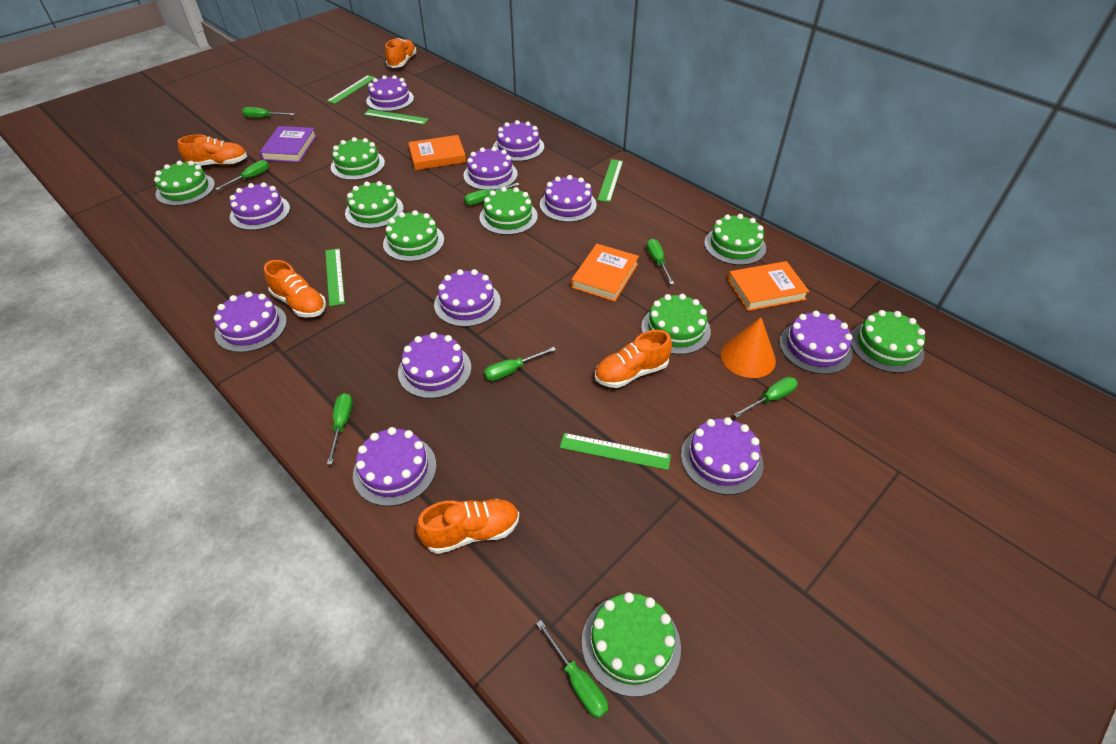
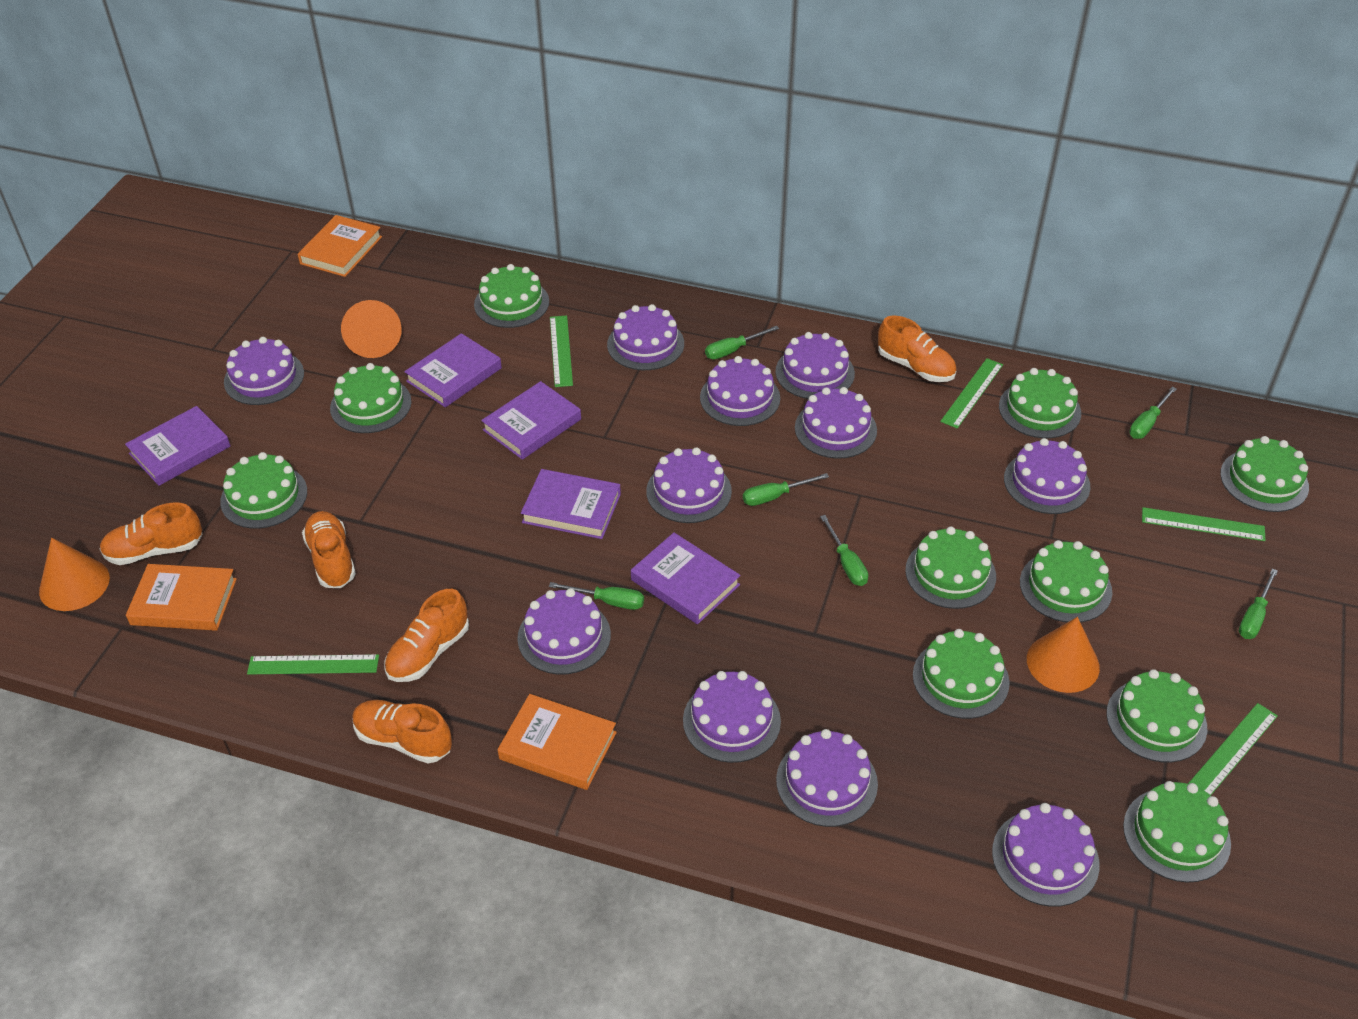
green cake: [154,161,215,206] [331,137,385,180] [345,181,404,229] [383,210,444,262] [479,187,538,235] [582,592,681,697] [641,294,711,355] [704,214,766,265] [851,310,925,373] = 9 -> [220,452,307,529] [330,363,411,433] [474,264,549,328] [905,526,996,609] [913,629,1010,719] [999,368,1081,438] [1020,540,1112,623] [1107,669,1207,763] [1123,781,1231,883] [1220,436,1309,512] = 10
green screwdriver: [215,160,269,190] [242,107,294,118] [327,393,353,465] [464,183,520,205] [484,347,556,381] [536,620,608,719] [647,239,674,285] [733,377,798,418] = 8 -> [549,582,644,610] [705,326,779,359] [743,473,829,506] [820,515,868,586] [1129,387,1177,439] [1239,568,1278,639] = 6
orange cone: [721,317,776,378] = 1 -> [39,538,110,611] [341,300,402,358] [1027,617,1100,693] = 3
purple book: [259,126,317,162] = 1 -> [125,406,231,486] [404,333,502,407] [481,381,581,460] [521,469,621,539] [631,532,740,624] = 5

